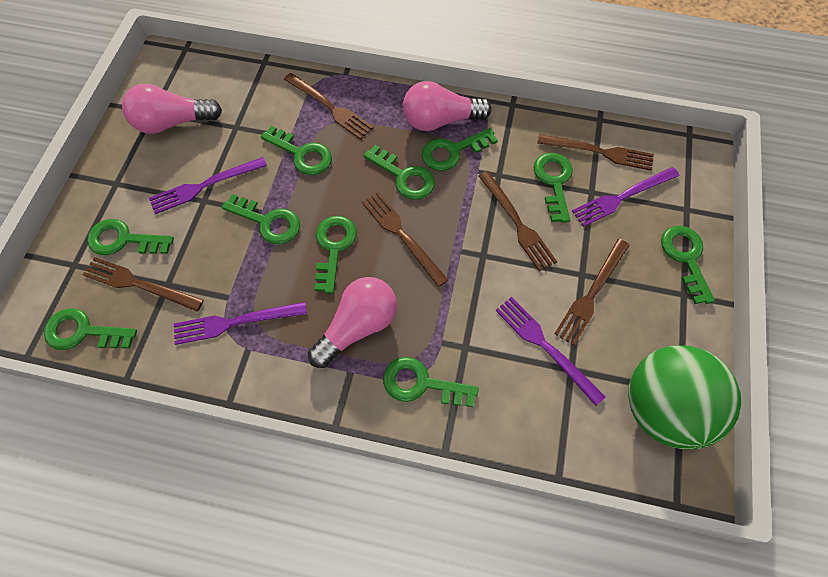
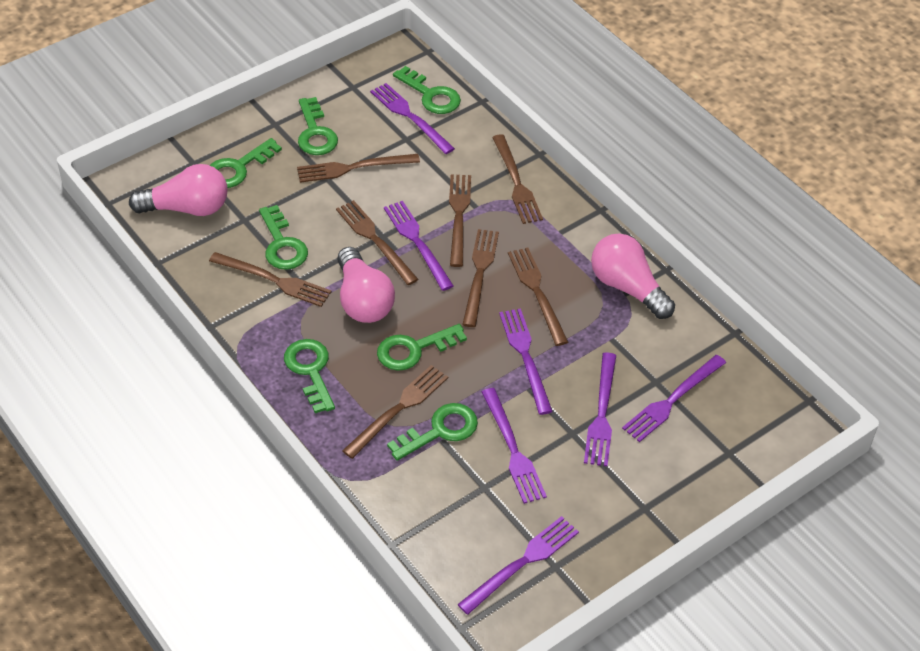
brown fork: [83,257,204,311] [284,73,374,140] [362,192,448,287] [478,171,557,271] [537,134,654,171] [554,239,630,346] = 6 -> [209,252,332,307] [297,154,420,183] [336,200,419,285] [342,365,448,459] [449,175,471,267] [462,229,499,327] [492,134,543,224] [508,248,568,346] = 8
green ball: [628,345,741,450] = 1 -> none = 0
green key: [44,308,137,350] [87,219,174,255] [222,194,300,244] [260,125,332,175] [314,216,357,294] [363,145,435,200] [383,357,479,407] [422,128,498,171] [533,153,573,223] [661,226,715,304] = 10 -> [210,138,282,188] [259,205,308,270] [284,339,335,413] [298,97,338,155] [377,324,467,371] [387,403,478,461] [393,66,461,114] = 7
purple fork: [149,157,267,214] [174,302,307,345] [495,297,605,406] [572,167,679,227] = 4 -> [370,83,455,154] [384,201,454,291] [457,516,579,615] [482,388,547,504] [499,308,553,415] [584,352,616,466] [622,355,726,442] = 7

